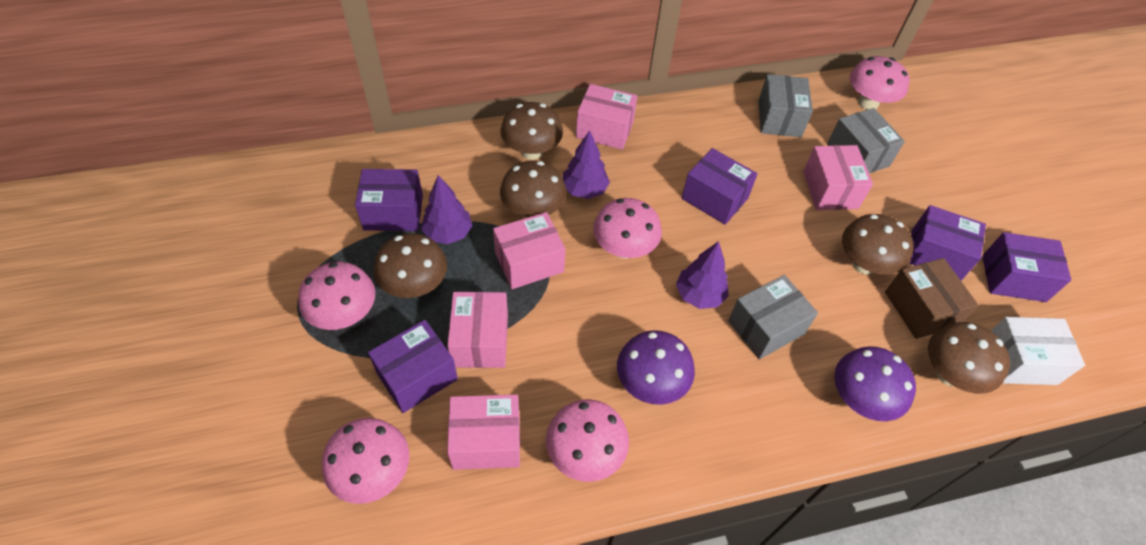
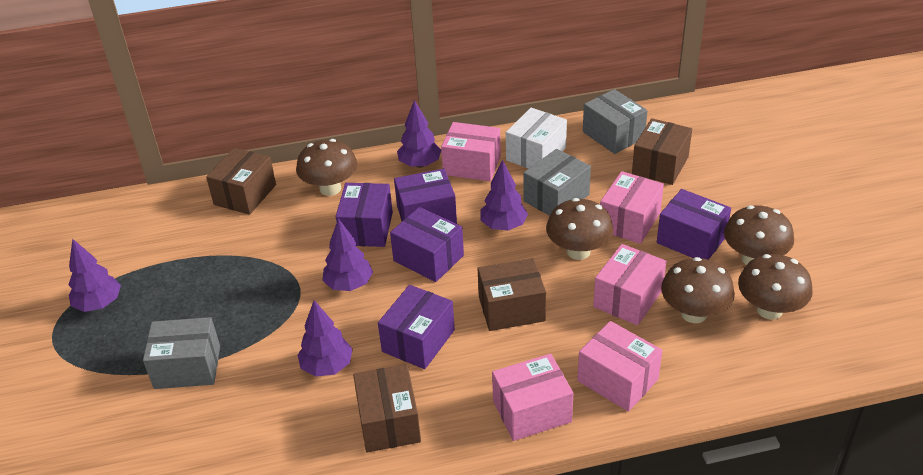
brown box: [885,258,978,339] = 1 -> [206,148,276,215] [353,364,421,452] [477,258,546,331] [632,118,692,185] = 4
pink mushroom: [298,262,375,330] [322,418,409,504] [546,399,629,482] [593,198,662,259] [850,56,909,110] = 5 -> none = 0
purple mushroom: [617,330,695,405] [834,346,916,421] = 2 -> none = 0
purple tree: [421,175,472,244] [563,130,610,199] [676,241,729,309] = 3 -> [68,239,121,312] [298,300,353,377] [322,218,373,291] [397,100,441,168] [480,160,528,231] = 5

